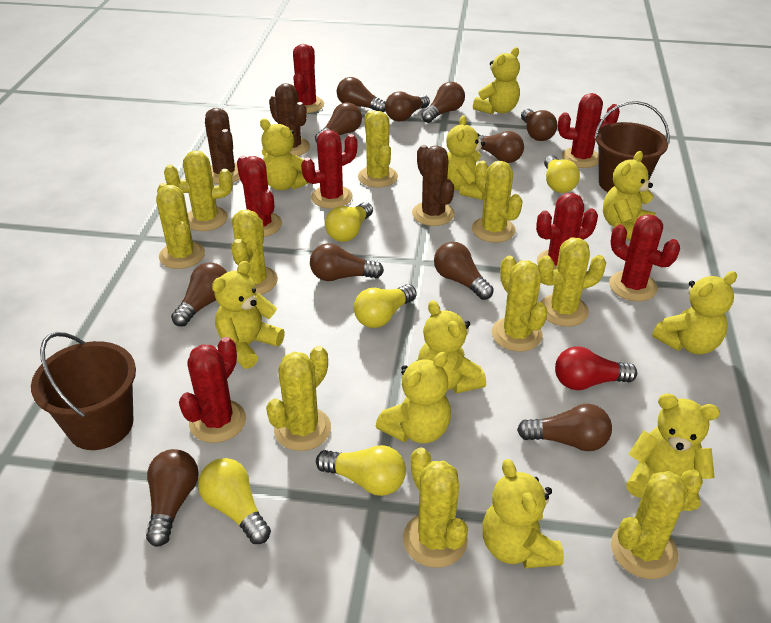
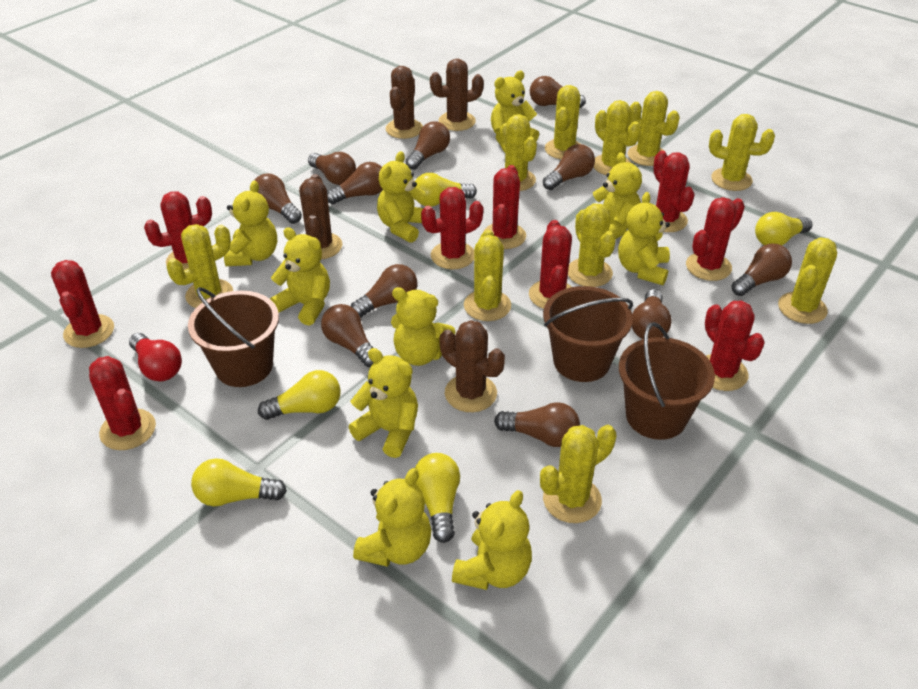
brown bucket: [31,332,136,450] [594,101,670,192] = 2 -> [188,287,279,387] [543,286,633,382] [619,322,715,440] = 3
brown cactus: [205,108,240,184] [269,83,310,156] [412,145,455,226] = 3 -> [299,174,343,259] [386,66,423,139] [430,59,484,131] [439,320,505,412] = 4
red cactus: [179,337,246,443] [237,156,282,237] [293,44,324,113] [301,130,358,209] [536,193,598,270] [558,93,620,168] [609,214,680,301] = 7 -> [51,260,114,348] [89,356,156,450] [144,192,212,270] [421,187,483,269] [483,165,526,249] [529,220,572,309] [653,151,695,232] [686,197,745,281] [705,301,765,391] = 9

